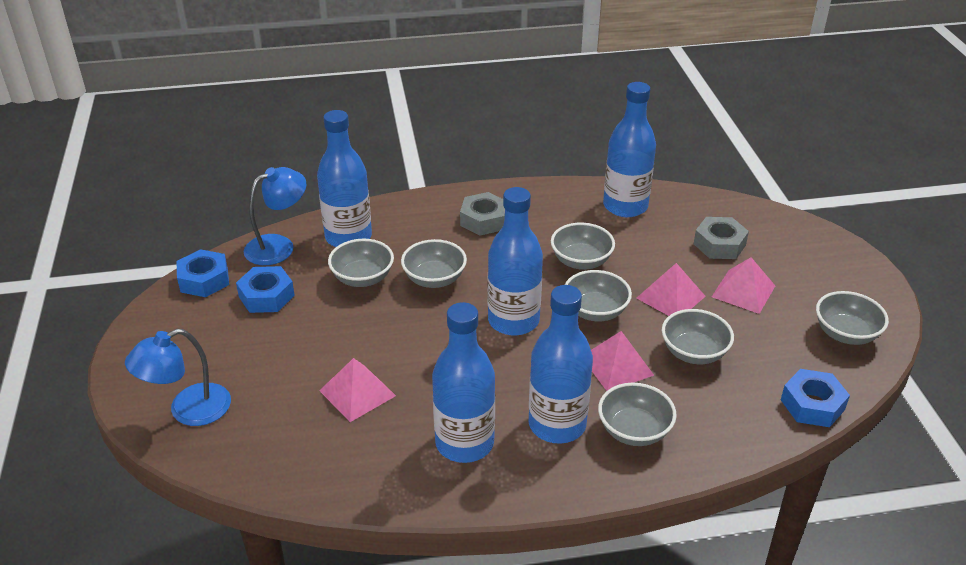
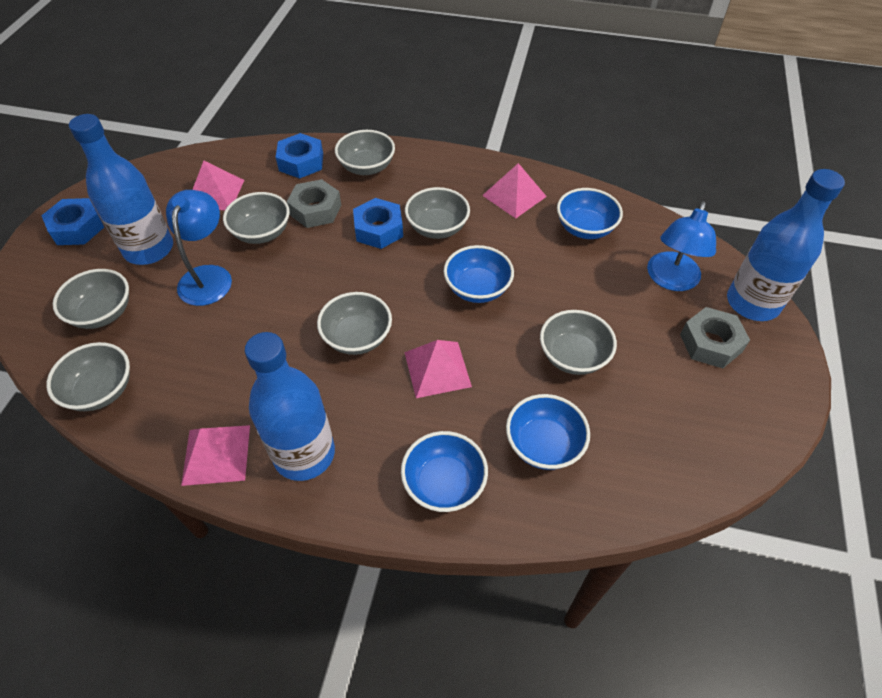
blue bottle: [317,110,372,247] [432,302,495,463] [488,187,543,336] [529,285,593,444] [603,82,656,217] = 5 -> [69,114,173,265] [245,332,335,481] [727,169,845,321] = 3
blue bowl: none = 0 -> [401,431,488,512] [443,245,514,303] [506,394,590,470] [557,188,623,239] = 4

